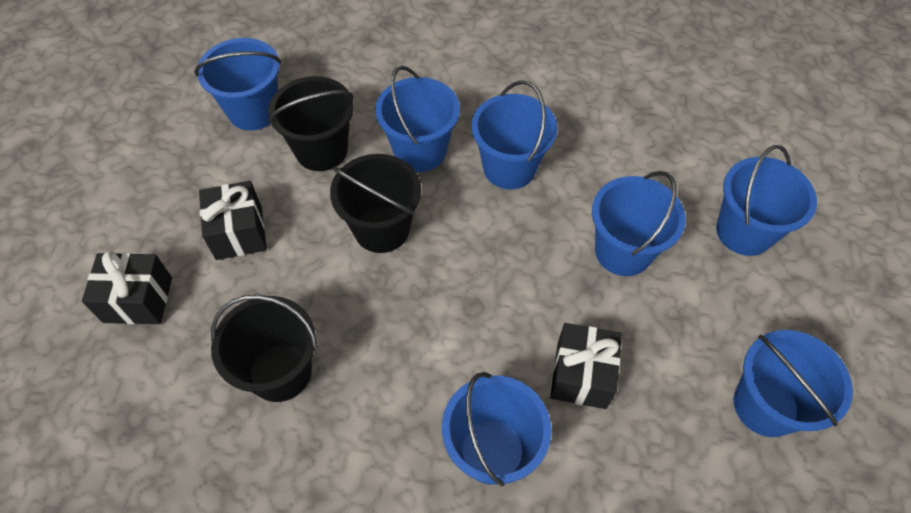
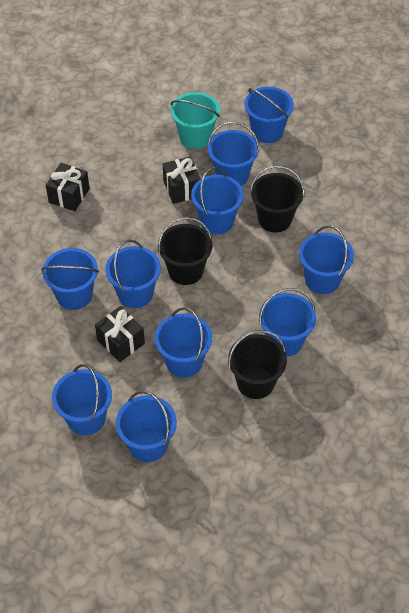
blue bucket: [194,38,281,131] [375,66,460,172] [442,372,551,486] [471,80,557,189] [592,171,686,276] [716,145,817,256] [734,330,853,437] = 7 -> [41,248,99,310] [52,364,112,435] [105,239,161,308] [116,391,177,462] [155,307,212,378] [191,167,244,234] [207,122,259,186] [245,87,294,143] [259,288,316,357] [299,225,354,294] = 10
turquoise bucket: none = 0 -> [171,92,220,149] = 1

